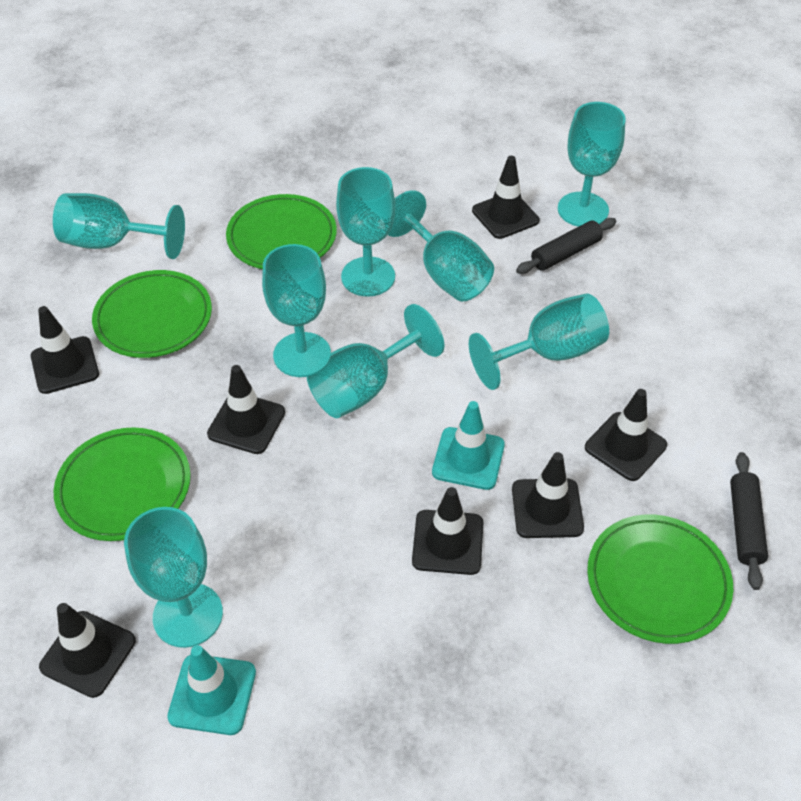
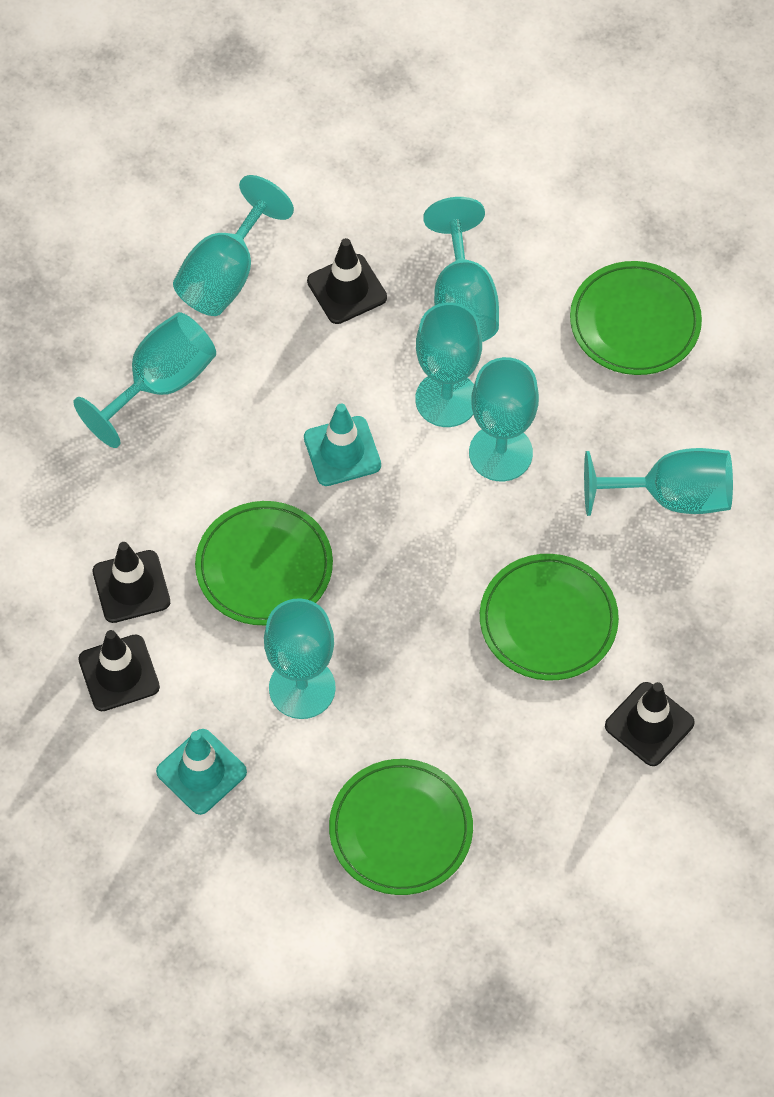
black rolling pin: [516,218,616,274] [730,452,768,590] = 2 -> none = 0
black traffic cone: [31,306,99,394] [39,603,136,698] [207,365,285,454] [412,487,483,575] [472,156,539,239] [512,452,584,538] [585,389,667,481] = 7 -> [78,630,160,711] [93,542,170,623] [307,238,387,324] [605,682,695,766] = 4
turquoise goblet: [53,193,185,259] [124,507,223,648] [262,244,331,377] [306,304,444,418] [336,167,395,297] [388,190,494,301] [469,293,609,390] [558,102,626,227] = 8 -> [73,312,216,448] [173,175,294,316] [264,598,336,719] [415,302,482,427] [423,197,499,342] [469,357,539,481] [584,448,733,516] = 7

